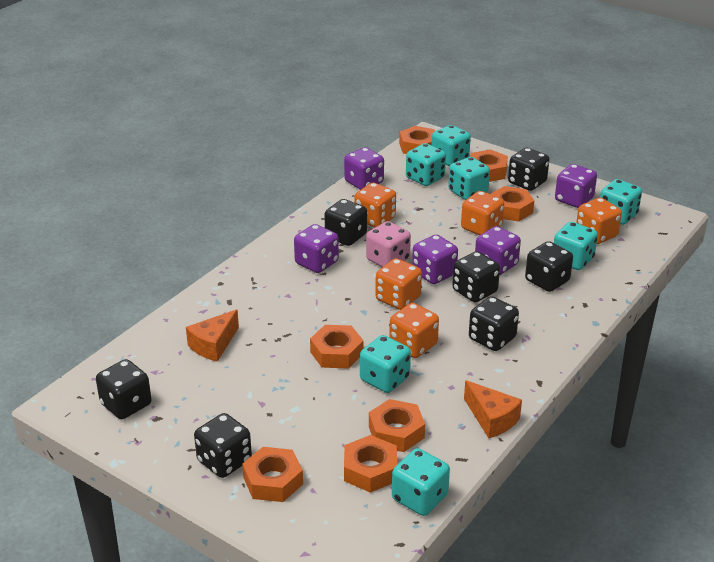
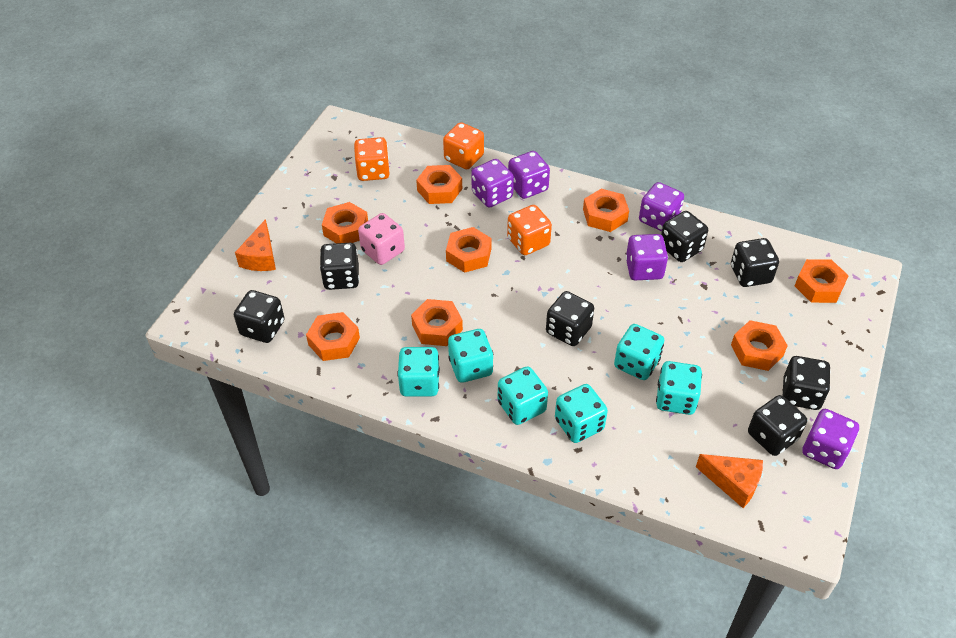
orange dice: [354,183,396,228] [375,258,422,310] [389,303,439,358] [461,191,504,235] [576,198,622,244] = 5 -> [354,137,390,181] [443,122,484,169] [507,205,552,255] = 3
orange nut: [242,447,303,502] [310,325,364,369] [344,435,397,493] [369,399,425,452] [399,126,435,154] [471,149,508,182] [491,186,534,222] = 7 -> [306,312,360,361] [322,202,368,243] [411,299,463,346] [416,165,462,204] [446,227,492,273] [583,189,629,232] [731,320,788,371] [795,259,849,303] = 8
turquoise dice: [360,335,411,393] [392,448,450,516] [406,143,446,186] [432,125,471,166] [448,157,490,200] [554,222,598,270] [600,179,642,225] = 7 -> [397,347,440,397] [448,329,493,383] [498,366,548,425] [555,384,608,443] [614,324,664,380] [656,361,702,415] = 6

